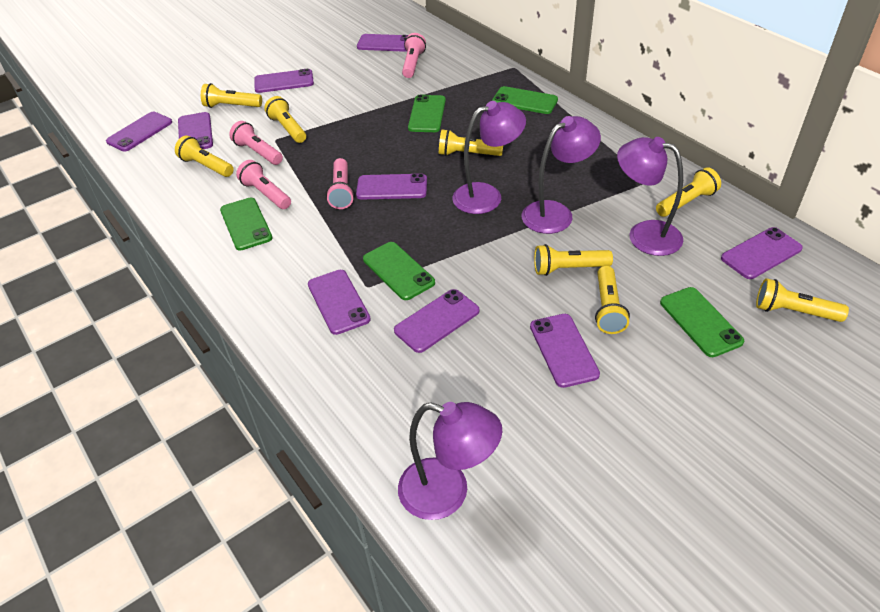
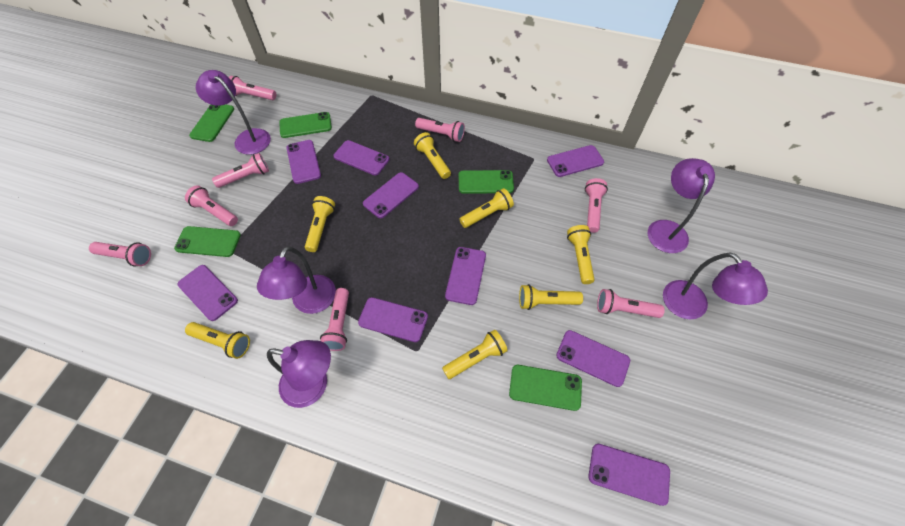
pink flashlight: [229,121,283,165] [236,160,291,209] [326,158,354,209] [402,33,426,78] = 4 -> [89,242,151,266] [185,185,238,226] [212,153,269,188] [229,76,276,100] [320,288,349,351] [415,118,465,142] [585,178,608,233] [597,289,665,318] = 8
purple lamp: [398,402,502,520] [452,101,526,214] [522,116,601,234] [617,137,683,256] = 4 -> [196,70,271,155] [257,246,336,314] [267,340,331,408] [648,158,715,253] [663,252,768,320] = 5
yellow flashlight: [175,136,234,177] [201,83,262,108] [264,96,306,143] [439,129,503,156] [534,244,613,276] [595,266,630,334] [656,167,721,217] [756,278,849,322] = 8 -> [185,322,250,359] [305,196,335,252] [414,132,451,179] [442,330,508,379] [459,188,514,228] [519,284,583,310] [567,225,595,284] = 7

